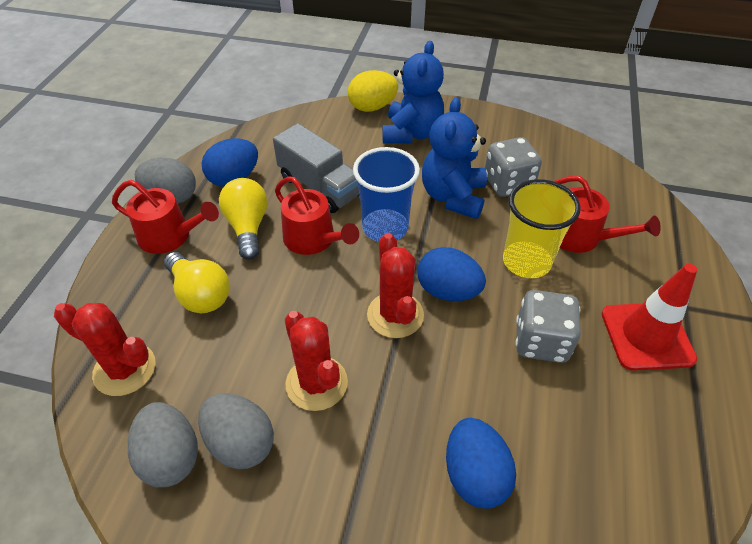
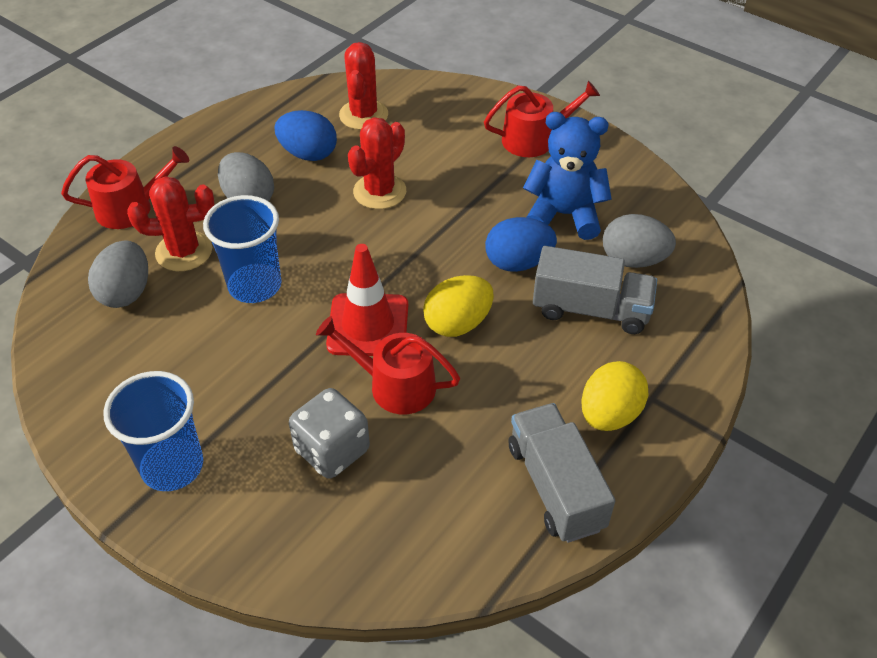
blue cup: [353,147,420,242] = 1 -> [103,371,203,491] [203,195,282,303] = 2
blue egg: [202,138,258,187] [417,247,486,301] [446,418,516,509] = 3 -> [274,110,337,161] [485,217,557,272] = 2
blue teddy bear: [382,41,444,144] [422,97,487,219] = 2 -> [523,112,612,240] = 1
grey dice: [485,137,542,197] [515,290,581,363] = 2 -> [289,388,370,479] = 1
grey truck: [273,123,360,213] = 1 -> [509,403,615,543] [533,246,657,334] = 2
yellow cup: [503,179,581,278] = 1 -> none = 0
yellow egg: [348,70,398,112] = 1 -> [423,275,494,337] [581,361,649,431] = 2
yellow light bulb: [164,252,230,313] [219,178,268,260] = 2 -> none = 0

